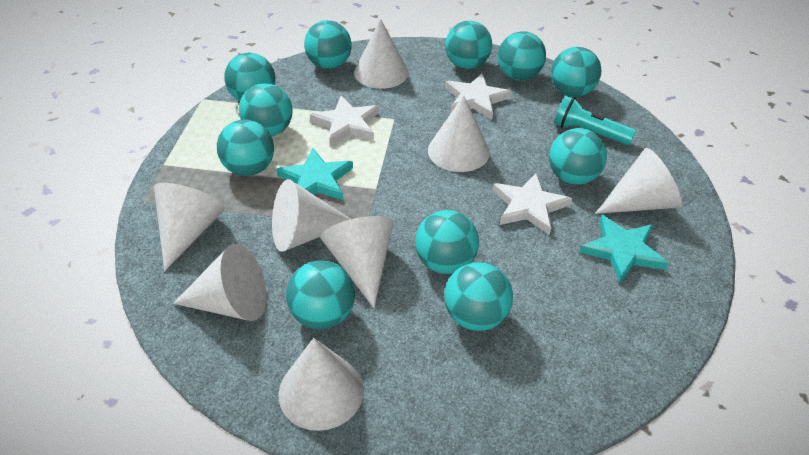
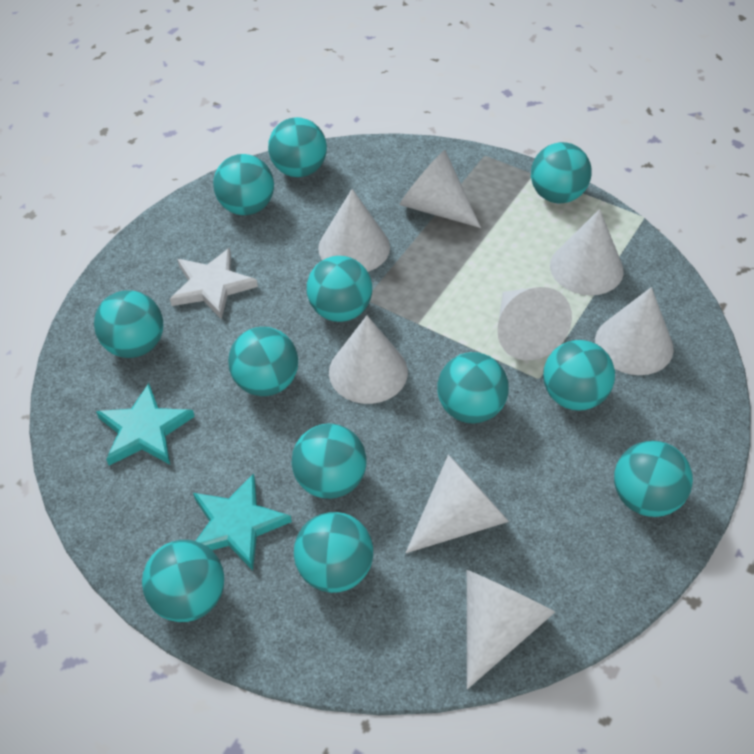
turquoise ball: [217,120,274,176] [224,53,276,101] [239,83,293,136] [286,260,355,329] [304,20,352,69] [415,210,479,274] [444,262,513,331] [445,21,492,69] [498,31,546,81] [549,128,607,185] [551,47,601,97] = 11 -> [94,290,163,358] [142,540,224,622] [213,154,274,215] [228,327,298,396] [268,117,327,177] [292,424,367,499] [294,512,373,593] [307,256,372,322] [437,352,509,424] [531,142,592,203] [543,340,615,411] [614,441,693,517] = 12
turquoise flashlight: [554,96,636,145] = 1 -> none = 0
white star: [310,96,379,145] [445,73,512,119] [493,173,572,235] = 3 -> [170,248,258,319] = 1

